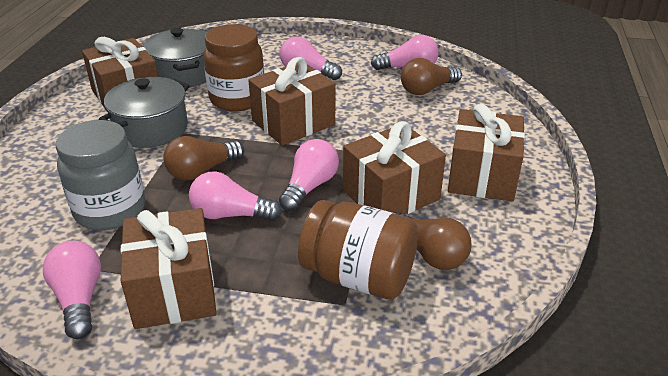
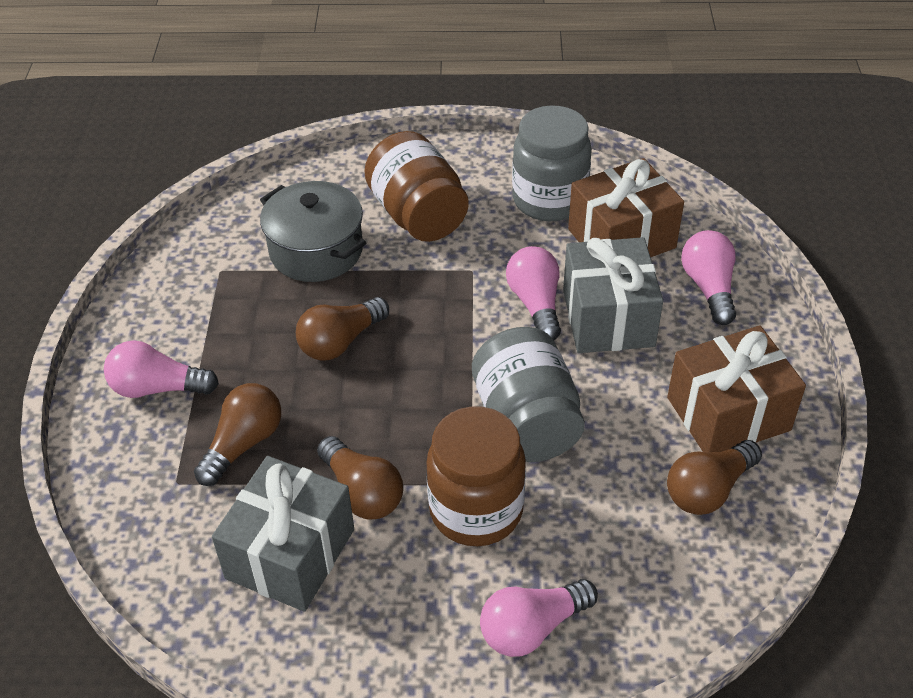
brown gift: [82,37,158,112] [120,208,217,329] [248,57,335,146] [343,121,446,215] [448,104,525,202] = 5 -> [568,158,684,257] [667,325,806,452] = 2
brown light bulb: [163,136,244,180] [395,212,471,270] [401,58,462,95] = 3 -> [194,383,281,486] [296,297,389,361] [317,436,403,520] [667,440,762,515] = 4
grey gift: none = 0 -> [212,456,354,612] [563,237,663,353] = 2
grey jar: [56,120,145,230] = 1 -> [472,327,585,462] [512,105,592,221] = 2
grey pot: [99,77,190,148] [144,28,206,87] = 2 -> [260,181,366,282] = 1
pink light bulb: [43,241,101,339] [189,171,282,221] [279,139,339,211] [280,36,342,80] [371,35,439,70] = 5 -> [104,340,219,398] [480,579,598,657] [506,246,561,341] [681,230,736,325] = 4

